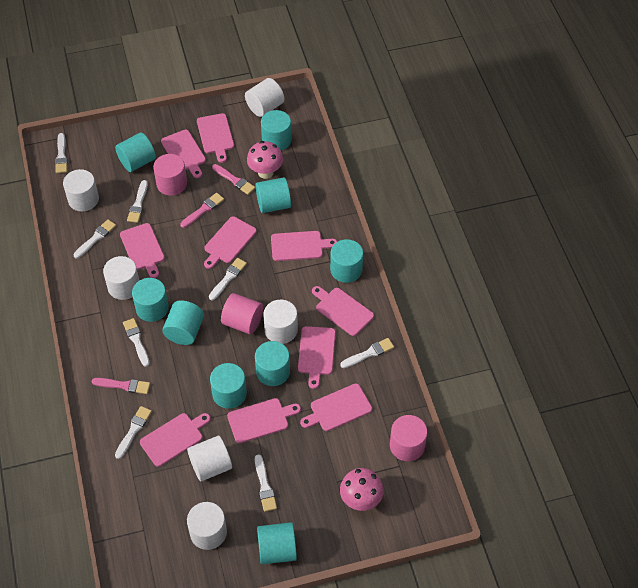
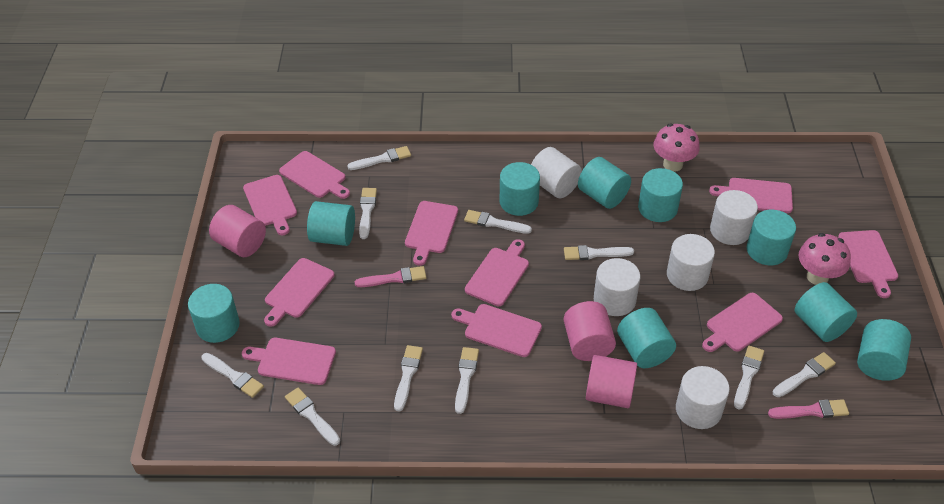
pink brush: [91,378,150,394] [180,193,224,228] [212,164,255,195] = 3 -> [355,266,426,287] [768,399,849,419] = 2
white brush: [55,133,68,173] [73,219,116,258] [115,406,152,459] [123,318,150,367] [127,180,148,223] [209,258,247,301] [255,454,277,512] [340,338,394,368] = 8 -> [201,353,264,398] [285,387,340,446] [347,146,411,170] [359,188,377,239] [394,345,423,412] [455,347,479,414] [464,210,532,234] [564,245,634,260] [734,346,764,410] [773,352,836,397] = 10
white cylinder: [63,169,99,212] [103,256,139,300] [187,436,232,481] [187,502,227,550] [245,78,284,117] [263,300,298,344] = 6 -> [531,147,582,199] [594,258,640,316] [667,234,715,291] [676,366,730,429] [710,190,758,245] = 5

